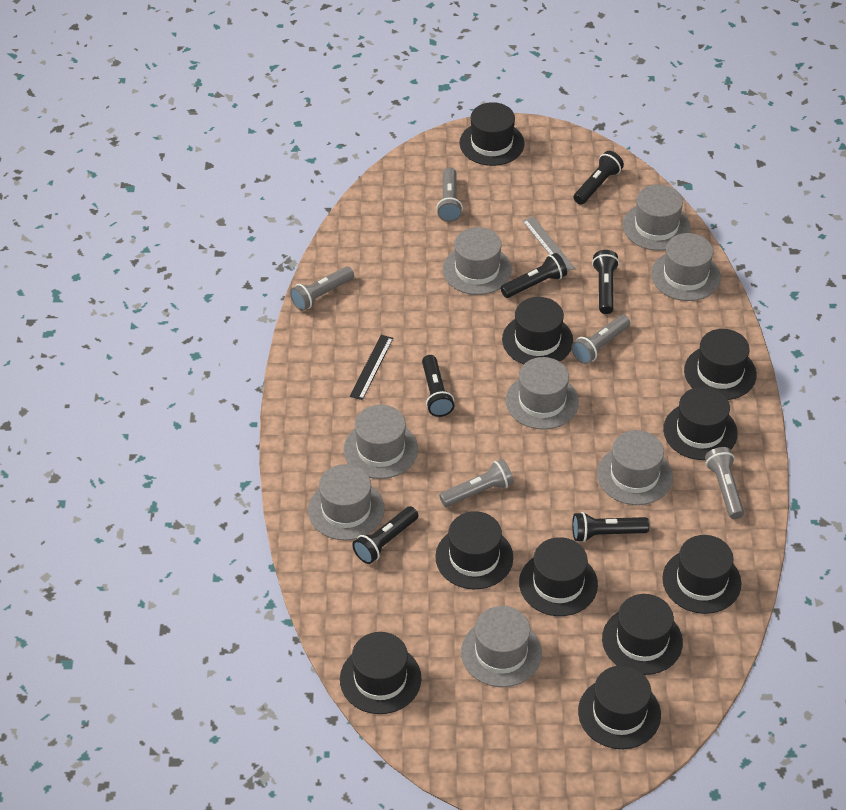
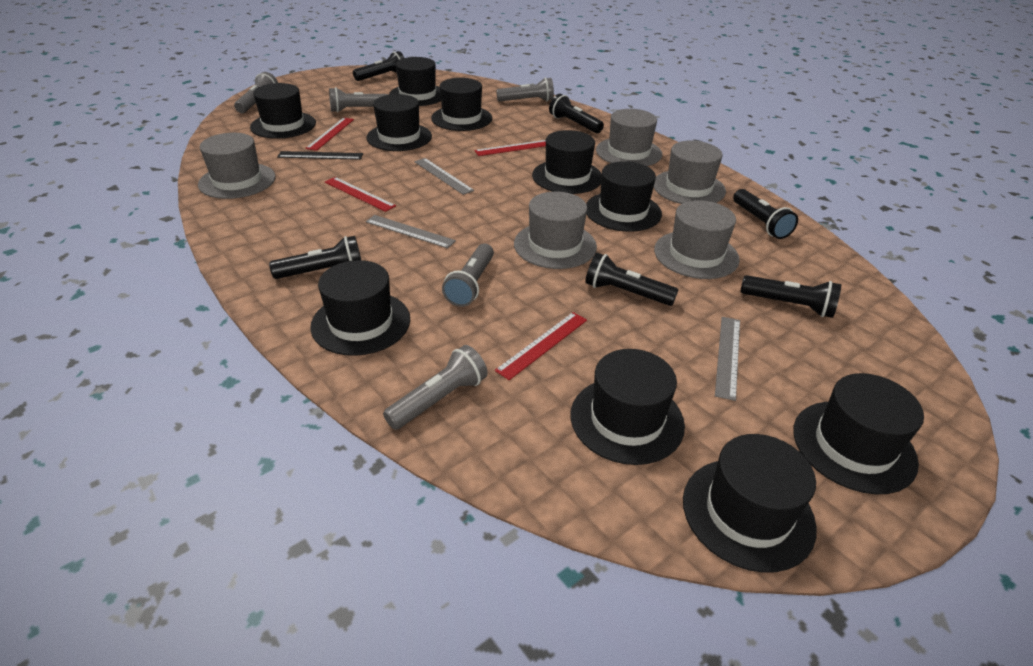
grey hat: [308,464,385,541] [344,405,418,479] [443,227,512,295] [461,606,542,687] [506,357,579,430] [597,430,673,505] [623,184,691,251] [651,233,721,301] = 8 -> [198,133,275,199] [514,191,597,269] [596,109,662,166] [654,141,726,204] [654,200,740,279] = 5
grey ruler: [523,216,575,272] = 1 -> [366,215,456,248] [414,158,474,195] [715,317,740,401] = 3
red ruler: none = 0 -> [305,118,354,151] [325,177,396,212] [474,140,546,156] [495,312,587,380] = 4

